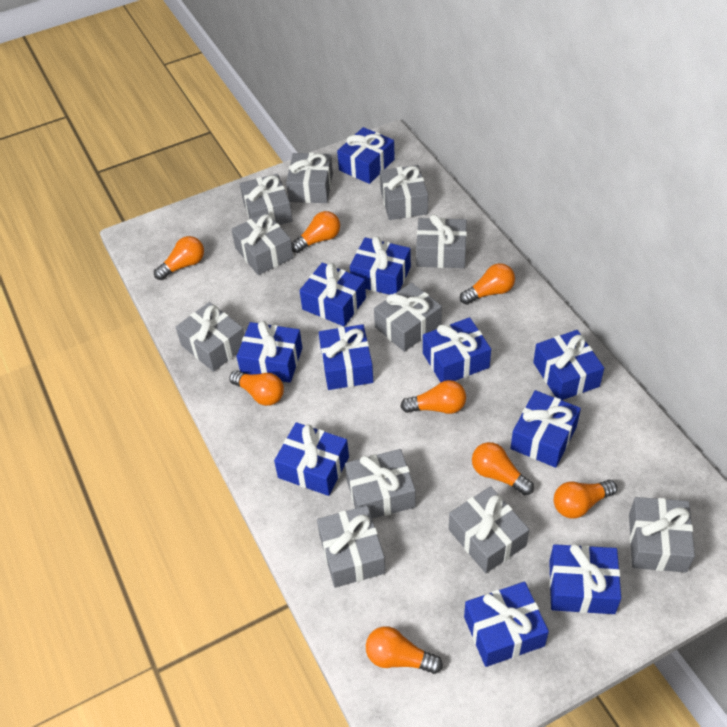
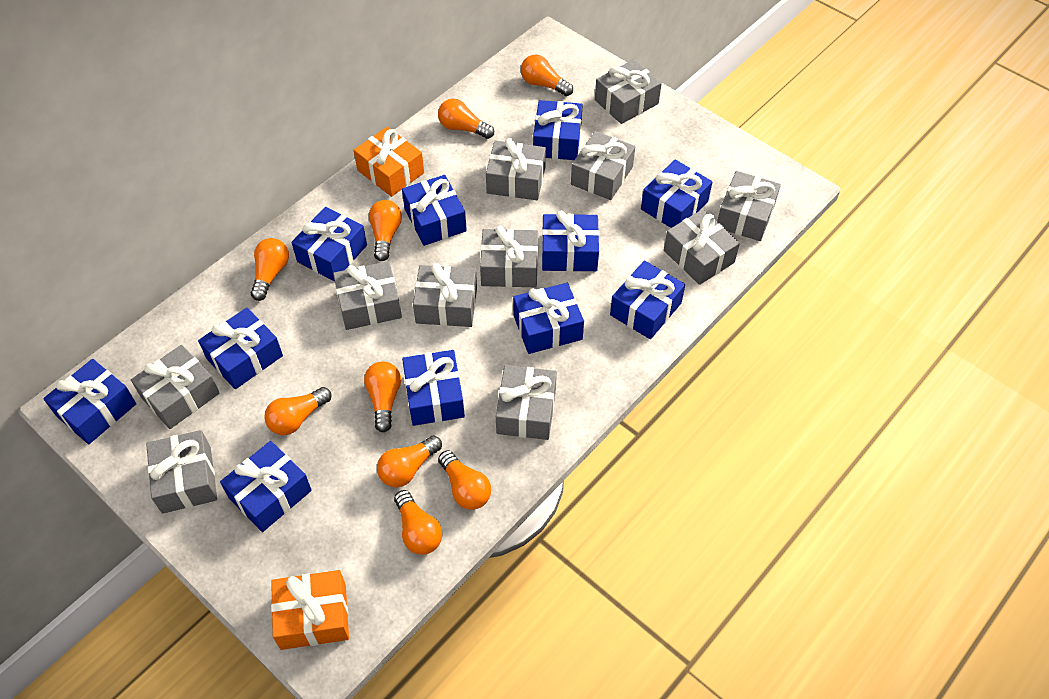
orange gift: none = 0 -> [271,570,349,650] [354,127,424,197] = 2
orange light bulb: [154,236,204,280] [229,370,284,406] [291,211,340,253] [366,626,443,674] [400,380,466,414] [460,263,515,304] [472,442,534,495] [554,480,617,519] = 8 -> [251,238,289,301] [264,387,331,435] [364,361,401,432] [369,200,402,261] [377,435,442,488] [394,490,443,555] [438,98,494,139] [438,450,491,510] [521,54,573,96] = 9

